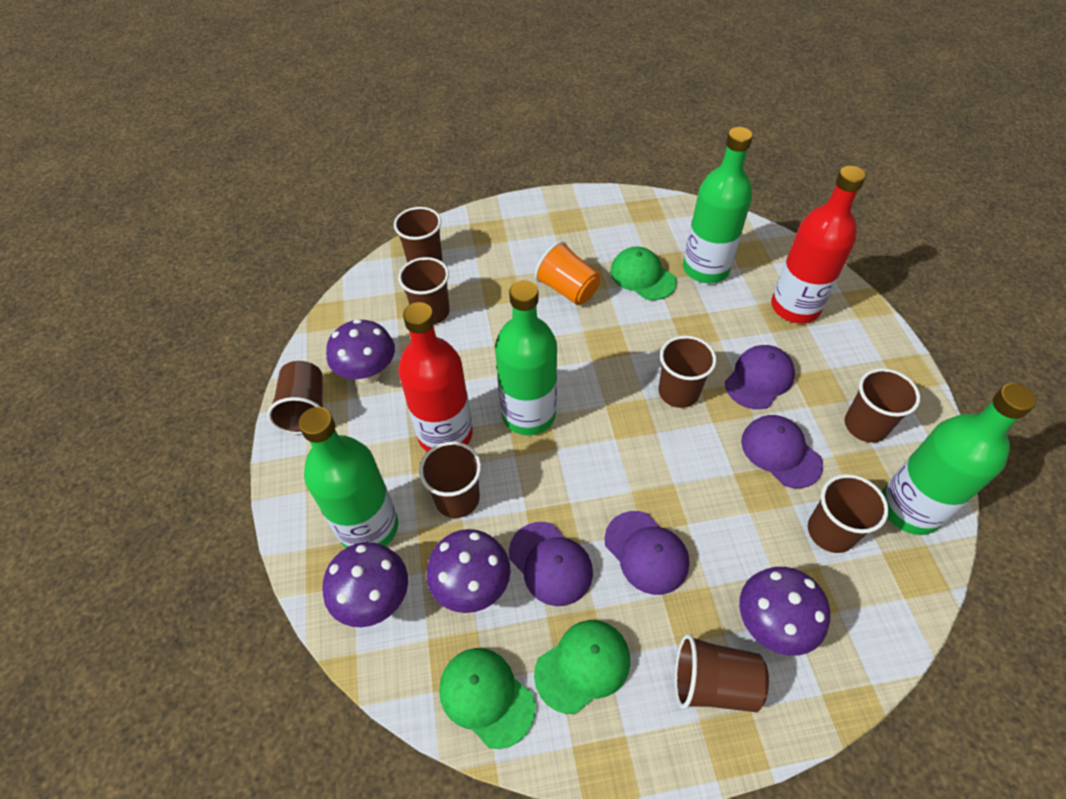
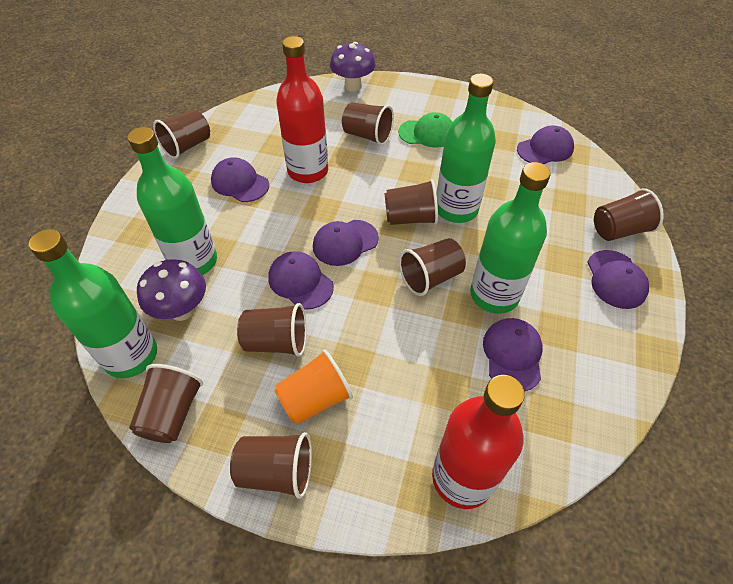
green cap: [439,648,535,749] [534,620,630,714] [610,247,677,300] = 3 -> [398,112,452,148] = 1
purple cap: [509,522,593,606] [604,511,689,595] [725,345,795,409] [741,415,823,488] = 4 -> [211,157,269,202] [268,251,334,310] [313,220,379,266] [483,318,543,392] [517,126,574,164] [588,250,649,309] = 6
purple mushroom: [323,542,408,627] [326,319,395,384] [427,529,511,613] [739,567,830,656] = 4 -> [137,259,206,321] [330,42,376,92] = 2

